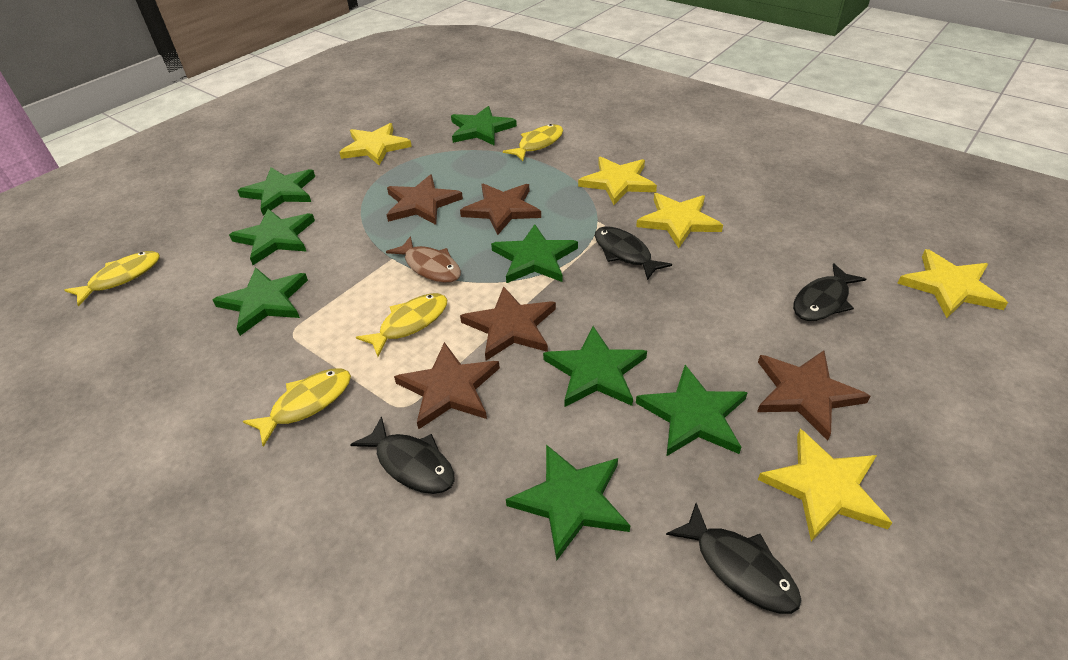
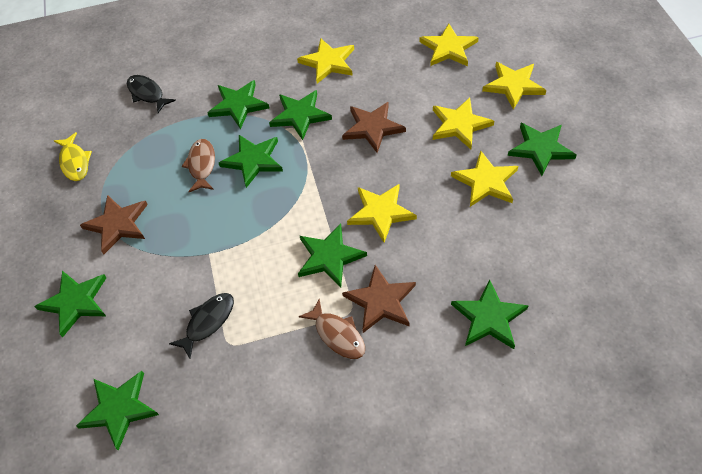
black fish: [350,416,455,494] [595,226,672,280] [666,503,801,614] [793,263,866,321] = 4 -> [127,75,176,113] [169,293,234,359] = 2
brown fish: [386,236,461,283] = 1 -> [181,139,215,192] [299,299,365,359] = 2
brown star: [387,174,463,225] [394,342,500,430] [460,183,541,235] [460,286,556,361] [757,350,870,441] = 5 -> [80,195,148,254] [342,102,406,153] [342,265,416,333] = 3
yellow fish: [65,251,160,307] [243,368,351,447] [356,293,447,357] [503,124,563,161] = 4 -> [54,132,92,181] = 1
yellow star: [339,123,412,166] [578,157,657,205] [636,193,723,248] [758,429,892,541] [897,249,1008,318] = 5 -> [297,38,354,83] [347,184,417,242] [419,23,479,66] [433,98,494,149] [451,151,518,207] [482,62,546,110] = 6

